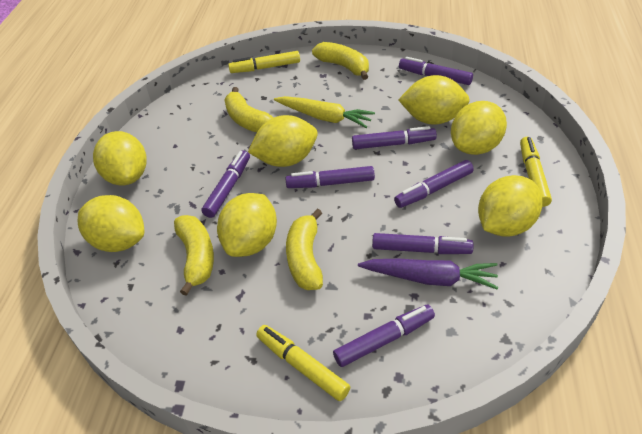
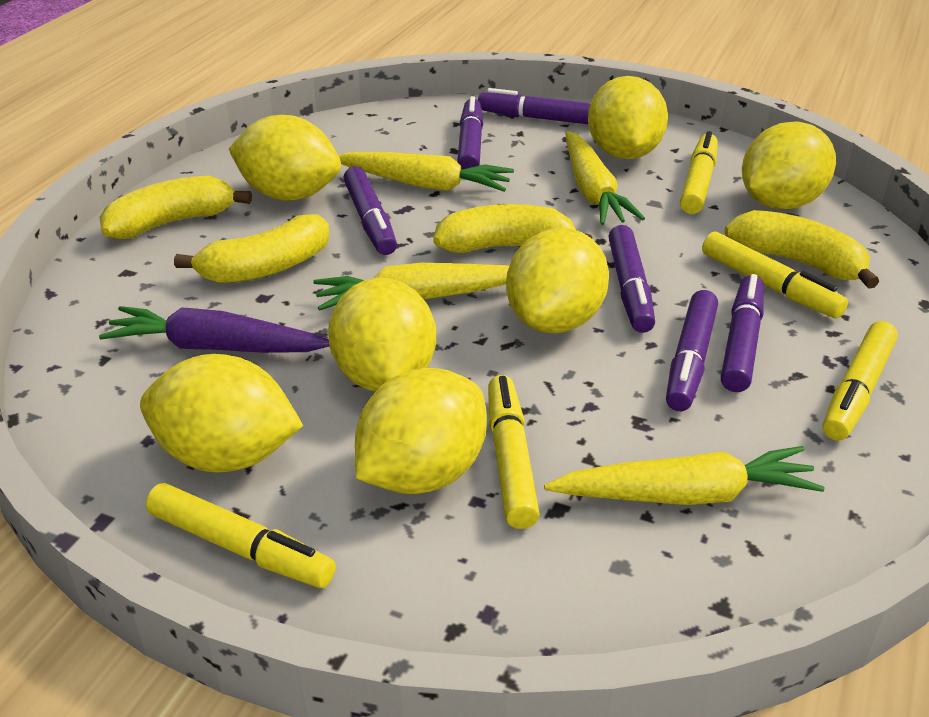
purple marker: [201,150,250,218] [285,166,375,188] [333,305,435,367] [352,126,437,149] [372,233,474,254] [394,160,474,208] [399,57,473,85] = 7 -> [343,166,397,255] [457,96,483,170] [478,88,591,124] [609,225,655,333] [666,290,718,411] [721,274,764,392] = 6
yellow carrot: [274,96,375,128] = 1 -> [314,263,509,311] [338,152,514,192] [544,446,825,505] [565,131,645,225] = 4
yellow marker: [228,51,300,73] [256,325,350,401] [520,137,552,207] = 3 -> [146,483,336,588] [488,375,540,529] [680,131,718,214] [702,232,848,318] [823,321,898,441] = 5

